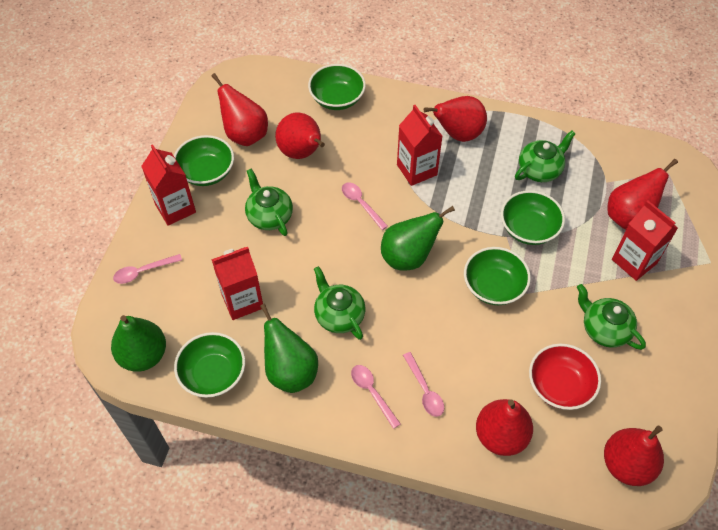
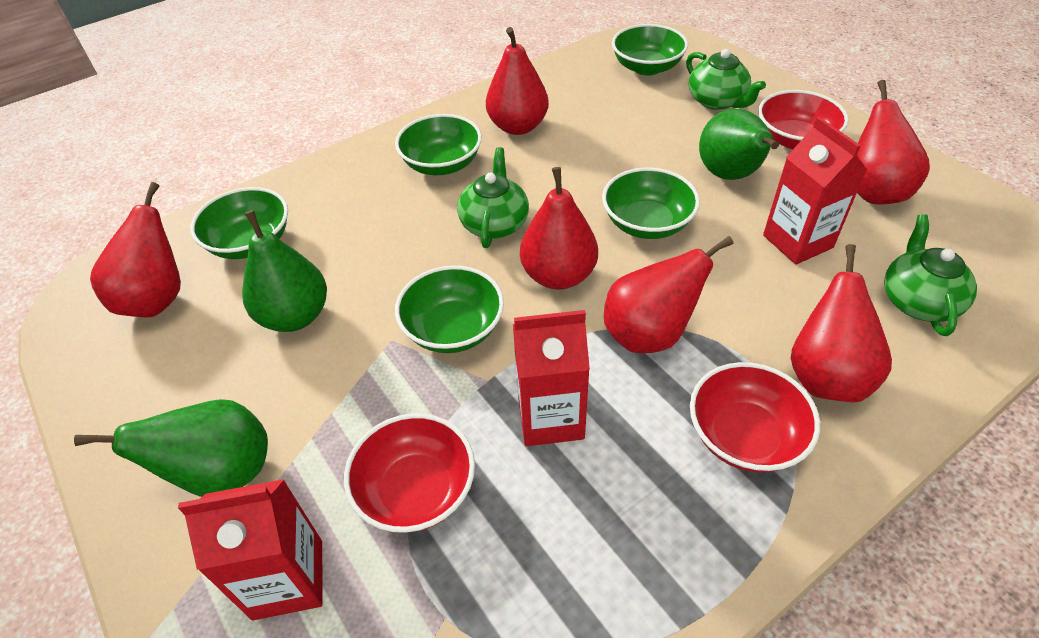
green teapot: [245,169,293,236] [314,266,365,340] [515,131,576,182] [577,284,646,350] = 4 -> [457,147,529,248] [686,49,766,110] [884,214,977,336] = 3
pink spoon: [113,254,182,284] [342,183,388,230] [351,365,401,429] [403,352,444,417] = 4 -> none = 0
red bowl: [529,344,601,410] = 1 -> [344,413,475,533] [690,362,820,473] [758,90,849,149] = 3
red carton: [141,144,196,226] [212,247,263,320] [397,105,443,186] [612,200,678,281] = 4 -> [178,479,323,620] [513,310,590,446] [763,117,867,265] = 3

